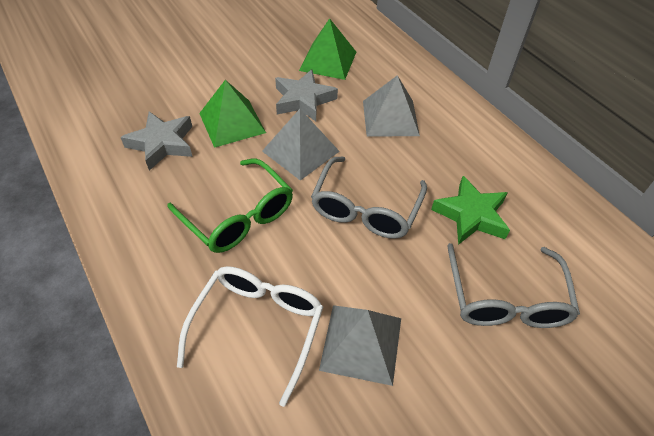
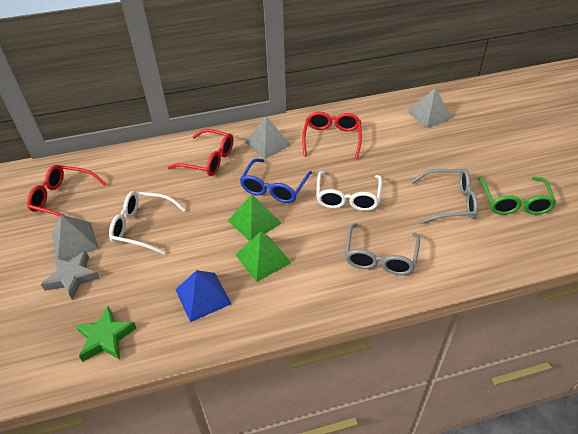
blue glasses: none = 0 -> [240,159,312,203] = 1
blue pyramid: none = 0 -> [175,270,232,322] = 1
grey star: [121,111,193,171] [275,69,338,121] = 2 -> [41,251,100,300] = 1
red glasses: none = 0 -> [27,165,107,217] [168,129,233,176] [302,112,362,159] = 3
white glasses: [177,266,323,407] = 1 -> [109,191,186,254] [316,171,382,211] = 2

